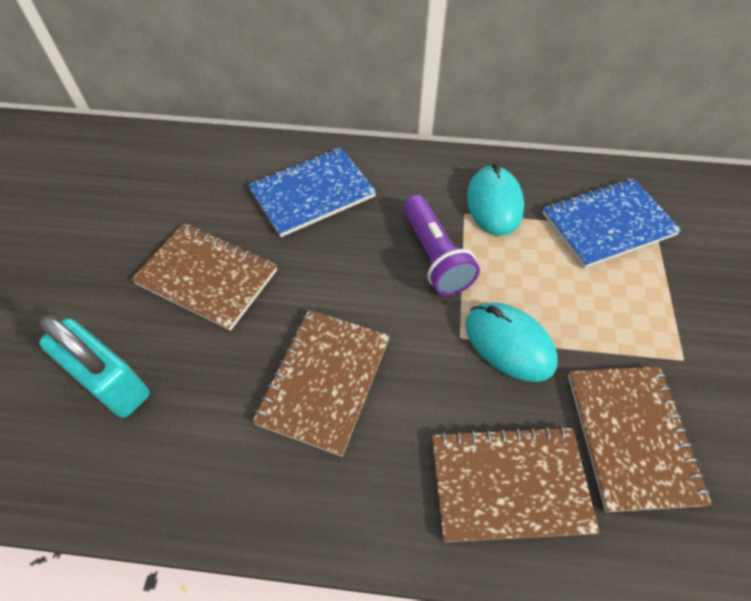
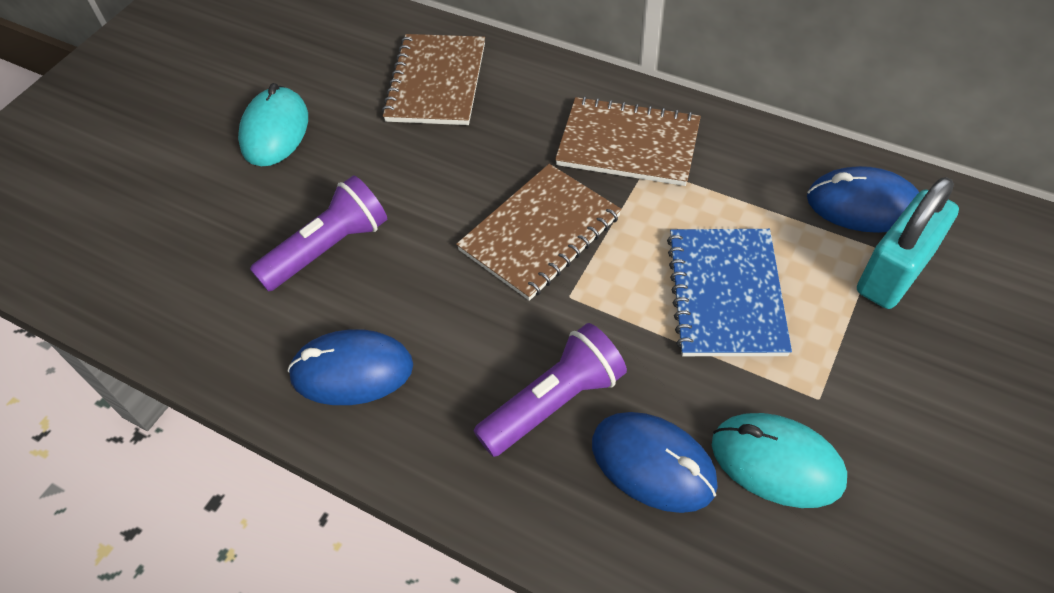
blue mouse: none = 0 -> [287,329,413,405] [592,412,718,513] [807,166,919,233] = 3
blue notebook: [248,148,376,237] [543,178,682,268] = 2 -> [667,229,792,356] = 1
brown notebook: [131,223,277,331] [252,310,390,457] [432,426,599,542] [568,367,712,512] = 4 -> [382,34,485,125] [456,164,622,301] [555,96,701,186] = 3
purple flashlight: [403,195,480,295] = 1 -> [250,175,387,291] [473,323,627,457] = 2

